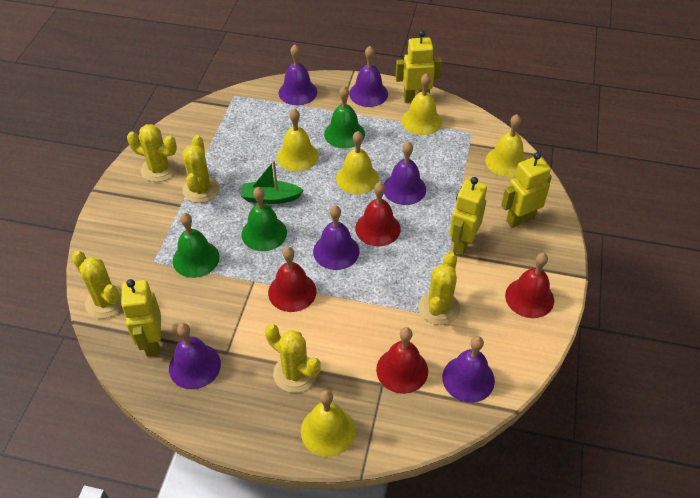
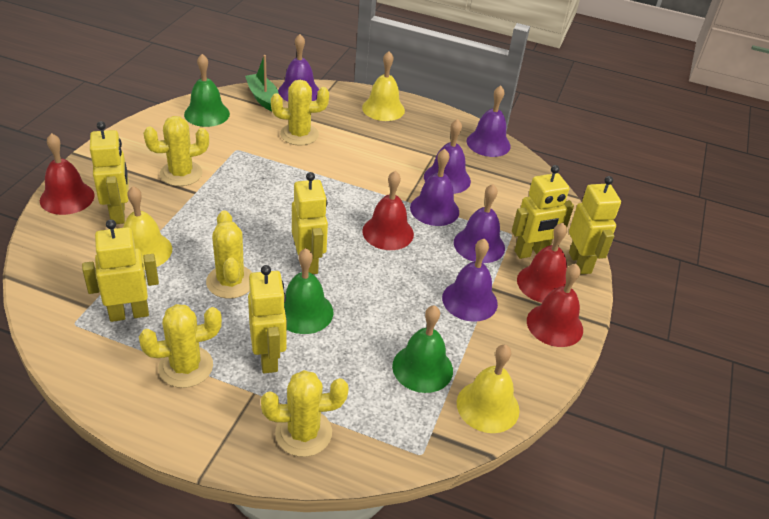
yellow bell: [277,109,319,171] [301,390,355,457] [336,131,379,194] [402,73,442,135] [485,114,527,177] = 5 -> [123,186,172,270] [362,51,405,121] [457,345,520,433] = 3
yellow robot: [121,279,161,356] [395,30,442,103] [449,177,487,255] [501,152,552,228] = 4 -> [82,219,159,322] [90,121,128,224] [248,265,287,373] [292,172,328,274] [512,165,574,259] [569,176,621,274] = 6

